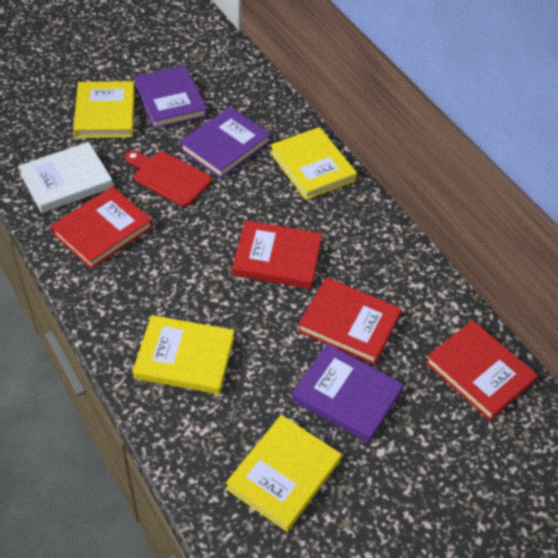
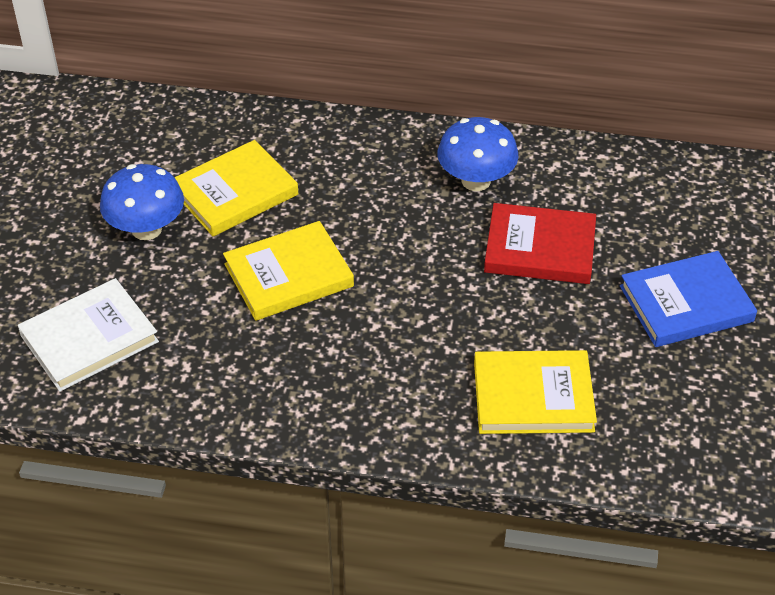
blue book: none = 0 -> [620,251,757,347] = 1
blue mushroom: none = 0 -> [100,164,184,240] [437,117,518,191] = 2
purple book: [133,65,208,129] [180,107,271,179] [291,343,404,443] = 3 -> none = 0
red book: [51,186,153,269] [232,220,322,289] [298,277,402,365] [425,320,538,421] = 4 -> [484,203,596,284] = 1
red cutting board: [125,151,212,207] = 1 -> none = 0
yellow book: [73,81,135,138] [133,315,235,394] [226,415,342,532] [270,127,357,200] = 4 -> [174,140,298,237] [223,221,354,321] [474,350,597,434] = 3

